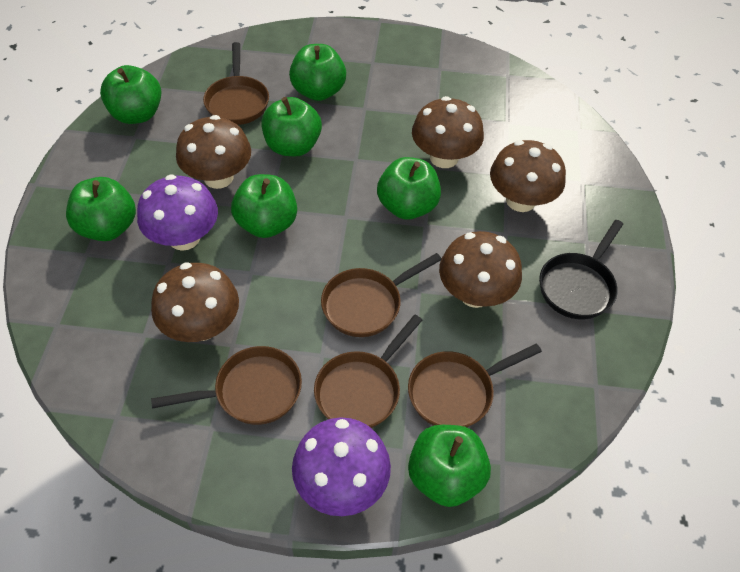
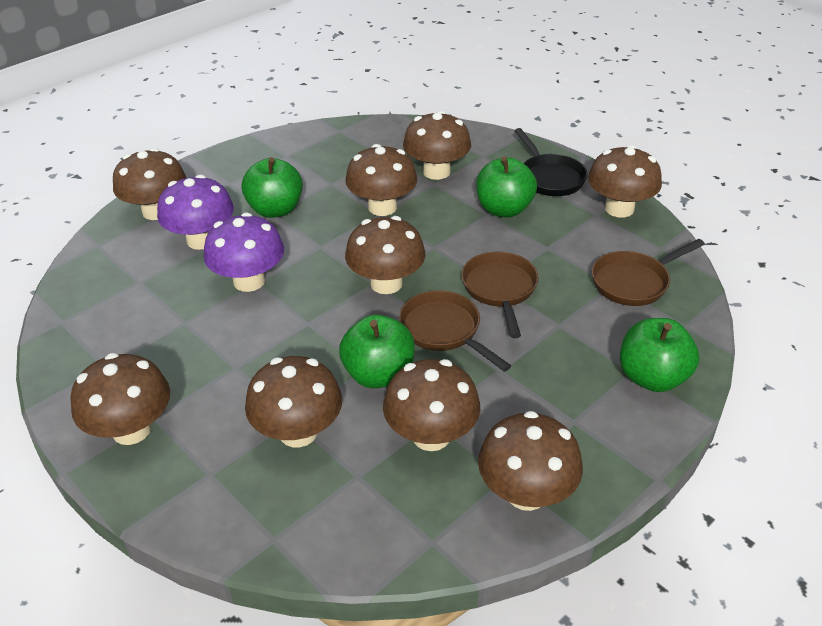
brown mushroom: [151,263,239,342] [176,115,251,189] [412,96,484,168] [439,231,522,308] [490,140,566,212] = 5 -> [70,353,170,445] [113,148,186,220] [245,356,342,447] [345,144,417,216] [345,216,425,294] [383,359,480,451] [403,111,471,180] [478,411,583,511] [588,145,662,217] = 9
brown pan: [151,346,302,425] [203,42,269,125] [314,315,422,428] [321,253,442,337] [408,343,542,427] = 5 -> [399,290,511,372] [461,252,539,338] [592,239,705,306] = 3
green apple: [66,177,136,241] [100,65,161,124] [231,174,297,238] [261,97,322,156] [289,44,346,101] [377,157,441,220] [408,425,491,507] = 7 -> [242,157,303,218] [339,315,415,388] [476,156,537,217] [620,318,699,392] = 4

